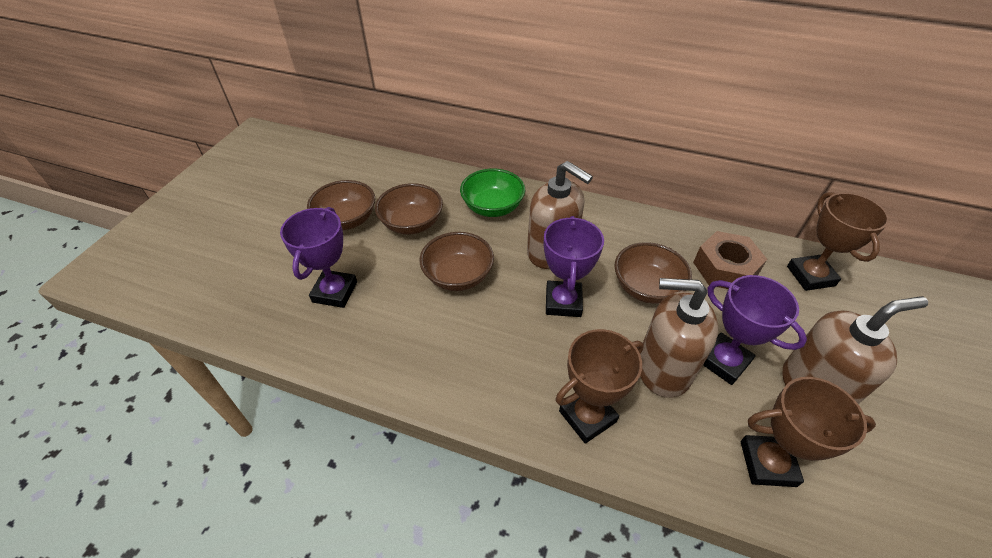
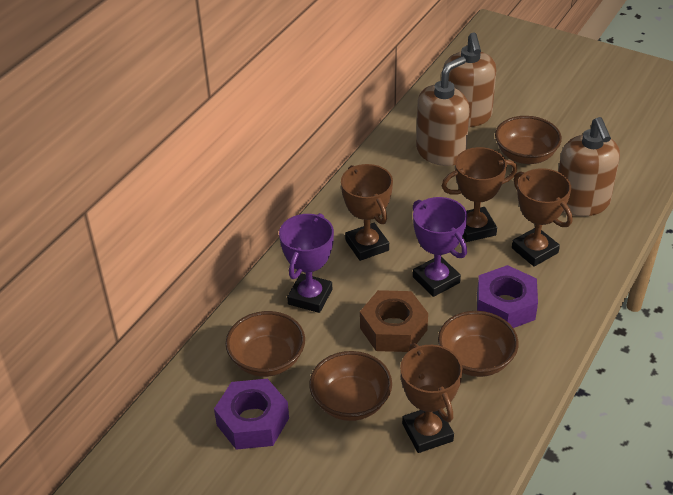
brown trophy: [555,329,644,444] [741,377,876,487] [787,192,889,291] = 3 -> [341,164,393,261] [400,343,463,453] [442,147,517,242] [512,168,572,267] = 4
green bowl: [460,168,525,217] = 1 -> none = 0
purple nut: none = 0 -> [214,379,289,450] [477,265,538,328] = 2
purple trophy: [280,207,357,308] [544,216,604,317] [703,275,807,385] = 3 -> [279,213,334,313] [413,197,467,297] = 2

